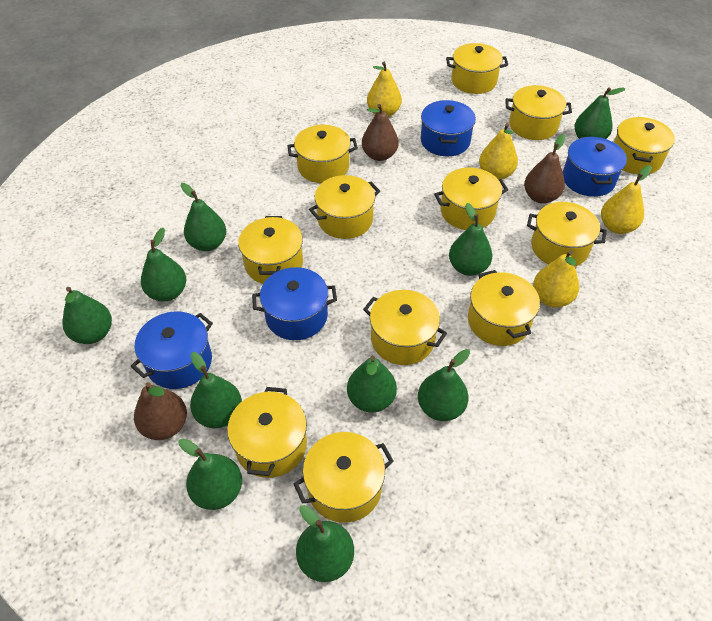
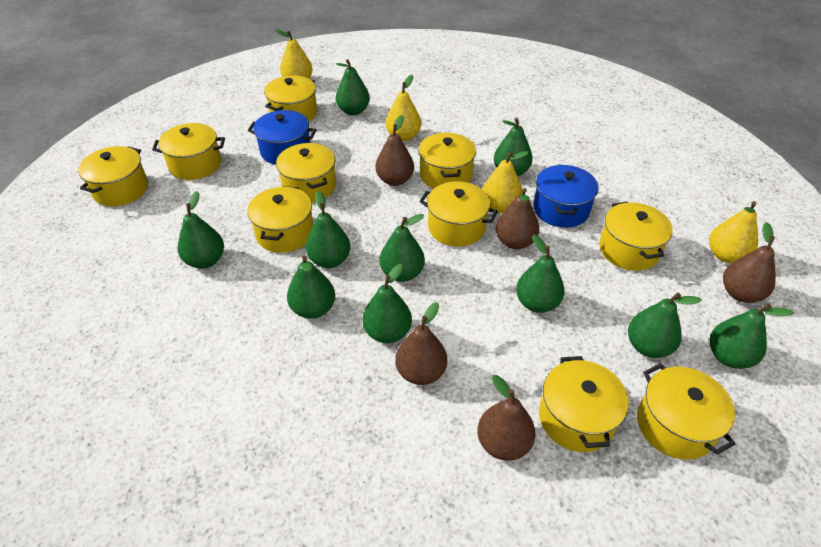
blue pot: [131,311,213,389] [252,267,337,340] [421,100,476,156] [563,137,627,197] = 4 -> [247,110,317,165] [533,164,599,228] = 2
brown pear: [134,382,187,440] [362,104,399,161] [524,134,565,204] = 3 -> [376,115,414,186] [395,302,447,385] [477,375,535,461] [496,188,539,249] [723,222,776,303] = 5
yellow pot: [227,387,307,478] [238,216,303,284] [287,125,358,183] [294,432,394,523] [309,175,380,239] [363,290,447,365] [434,168,508,230] [446,43,508,94] [468,270,540,346] [505,85,572,140] [527,202,607,267] [614,117,675,175] = 12 -> [78,146,148,206] [152,123,225,180] [247,186,314,253] [264,76,317,122] [276,143,336,202] [418,133,476,189] [419,181,498,247] [539,356,629,452] [599,201,673,271] [637,363,736,460] = 10

